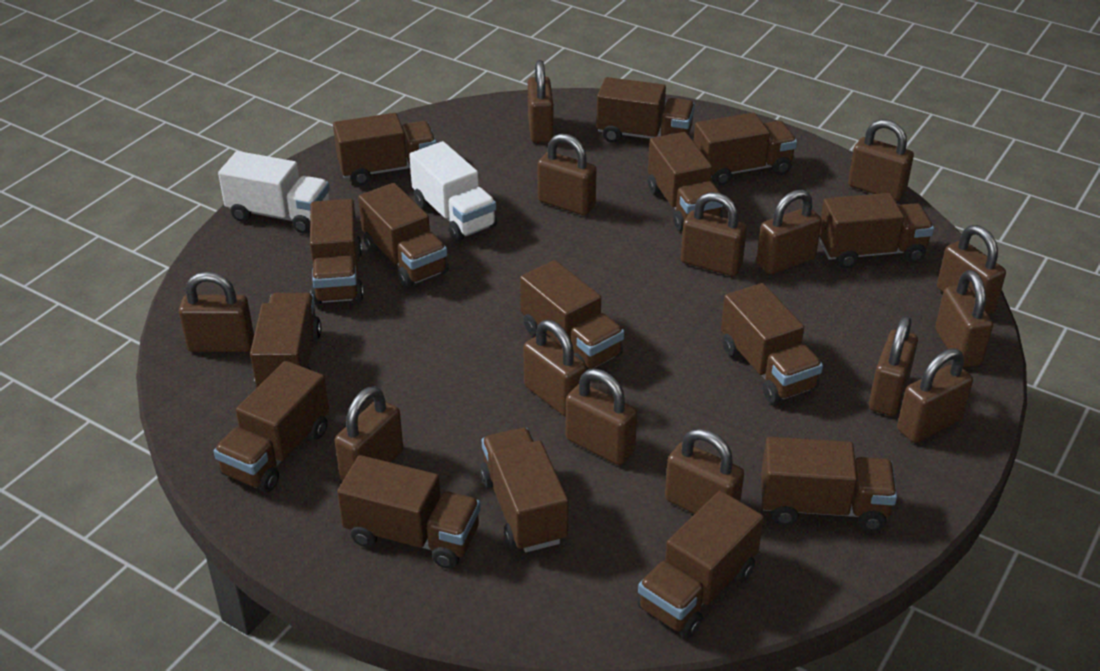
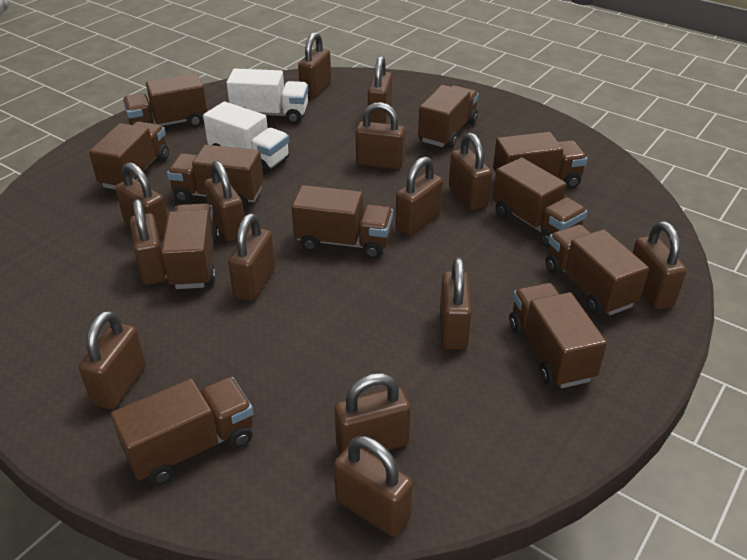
brown truck: [214,361,329,493] [250,293,321,388] [310,199,364,305] [333,113,437,186] [337,455,480,569] [358,183,449,288] [480,428,568,552] [520,260,624,371] [596,77,695,143] [637,491,764,638] [648,132,723,231] [694,113,797,186] [721,283,823,404] [761,437,897,531] [819,193,934,269] = 15 -> [89,121,169,190] [111,377,254,485] [123,73,207,127] [161,203,220,289] [167,145,263,208] [292,185,393,259] [418,85,479,148] [493,132,588,188] [493,157,587,248] [509,283,607,388] [546,225,649,315] = 11

